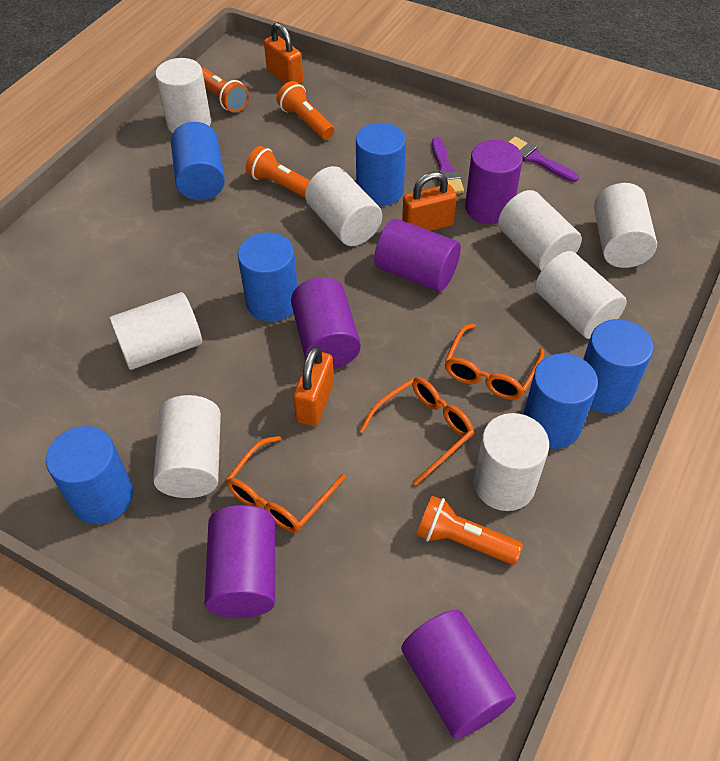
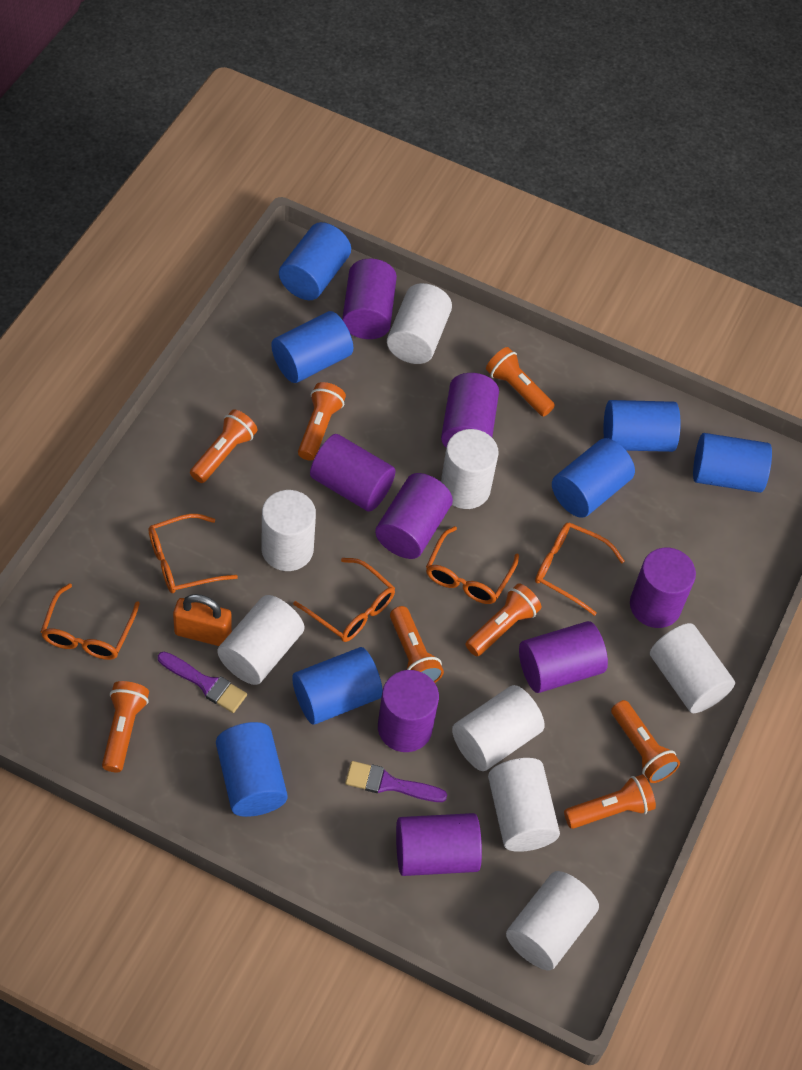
blue cylinder: [46,426,133,524] [171,122,225,200] [238,232,298,322] [356,123,406,206] [523,353,598,449] [583,319,653,413] = 6 -> [216,722,288,817] [271,311,353,383] [279,222,351,300] [292,647,383,725] [552,438,635,518] [604,400,680,452] [693,433,772,493] = 7
orange flashlight: [201,67,249,113] [246,146,310,199] [276,81,334,140] [416,496,523,565] = 4 -> [102,681,149,773] [190,409,258,483] [298,382,346,461] [390,606,444,683] [466,583,541,656] [486,347,555,417] [564,774,656,829] [611,700,680,783] = 8
orange glasses: [226,436,346,533] [359,377,474,485] [444,323,544,400] = 3 -> [41,583,140,660] [149,514,238,593] [293,558,395,642] [426,526,519,604] [535,522,624,616] = 5
orange padlock: [264,22,303,85] [293,346,334,426] [402,172,457,231] = 3 -> [173,594,232,646] = 1
purple cylinder: [204,505,275,618] [291,277,361,369] [374,219,461,292] [401,610,516,739] [465,140,523,224] = 5 -> [310,434,396,512] [342,259,397,339] [375,473,453,559] [378,670,439,752] [396,813,482,876] [441,373,499,448] [519,621,608,693] [630,548,696,628] = 8

